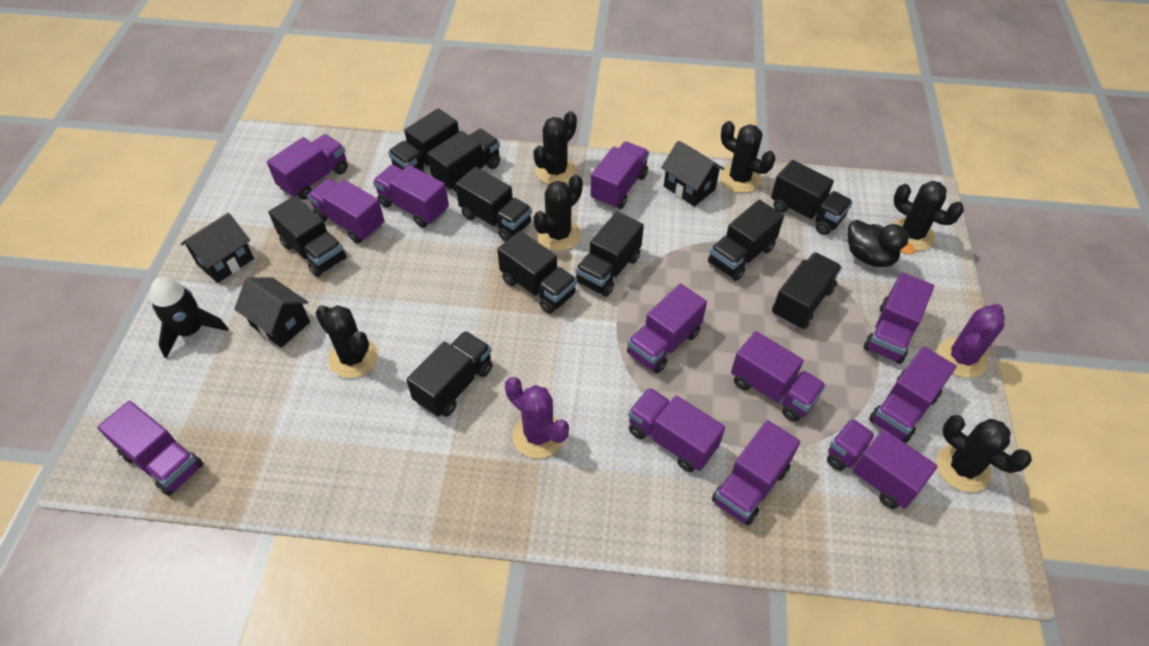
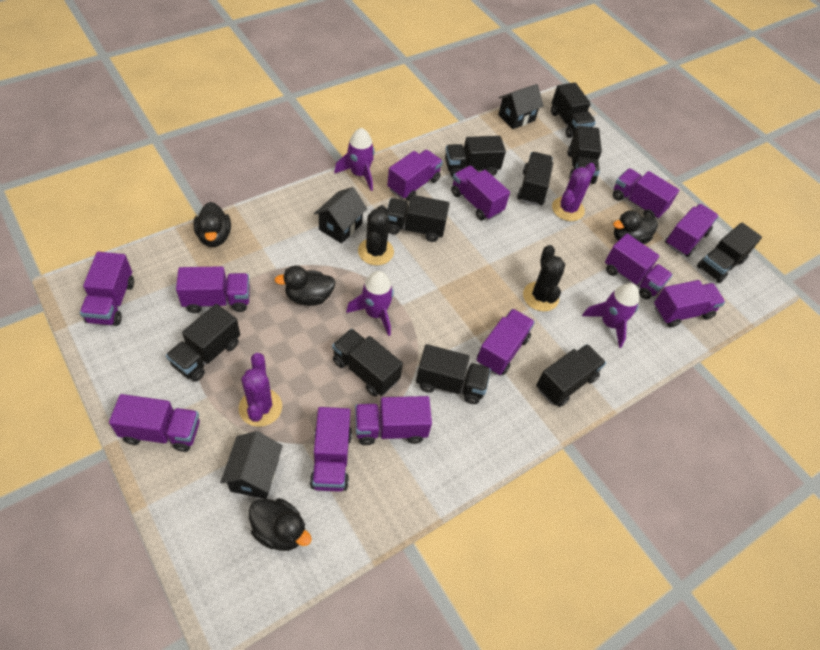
black cactus: [315,305,378,378] [533,111,577,184] [533,175,583,251] [720,121,775,193] [892,181,964,251] [936,415,1032,492] = 6 -> [358,205,394,265] [523,245,565,311] = 2
black duck: [848,220,915,267] = 1 -> [194,202,231,247] [249,498,312,551] [274,265,336,306] [613,210,658,244] = 4
black rocket: [150,277,229,359] = 1 -> none = 0
purple rocket: none = 0 -> [334,128,375,191] [346,271,394,336] [582,283,639,348] = 3

